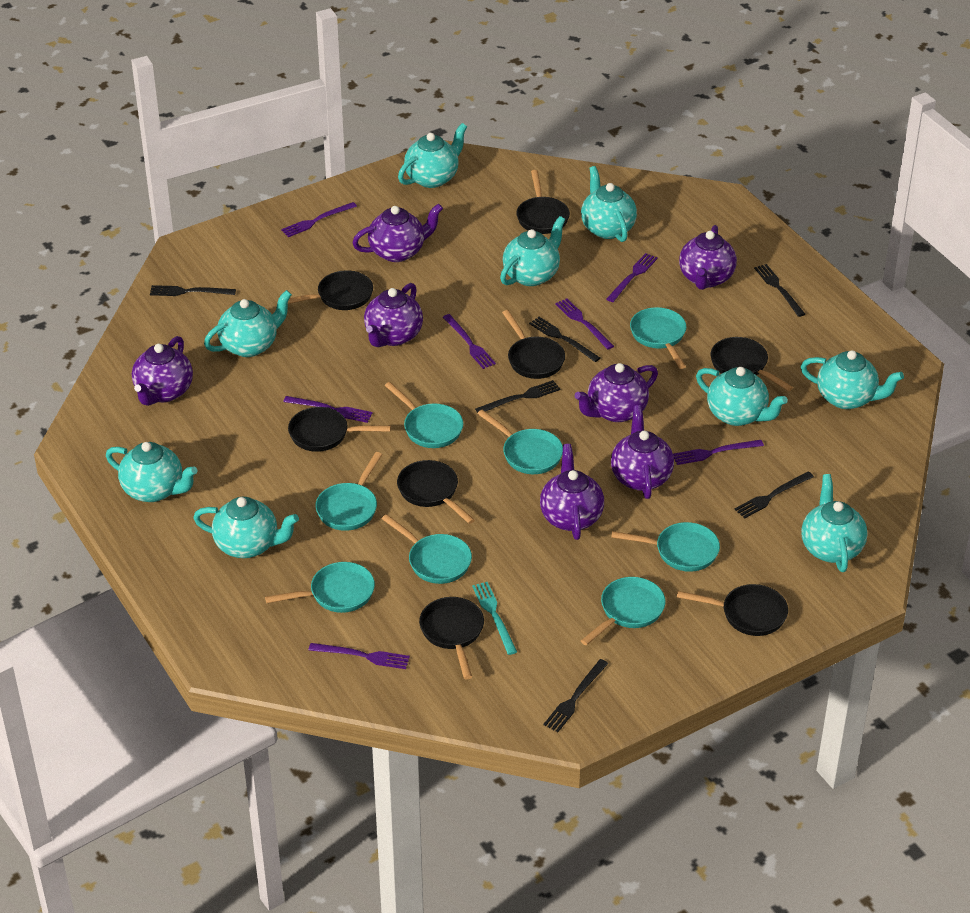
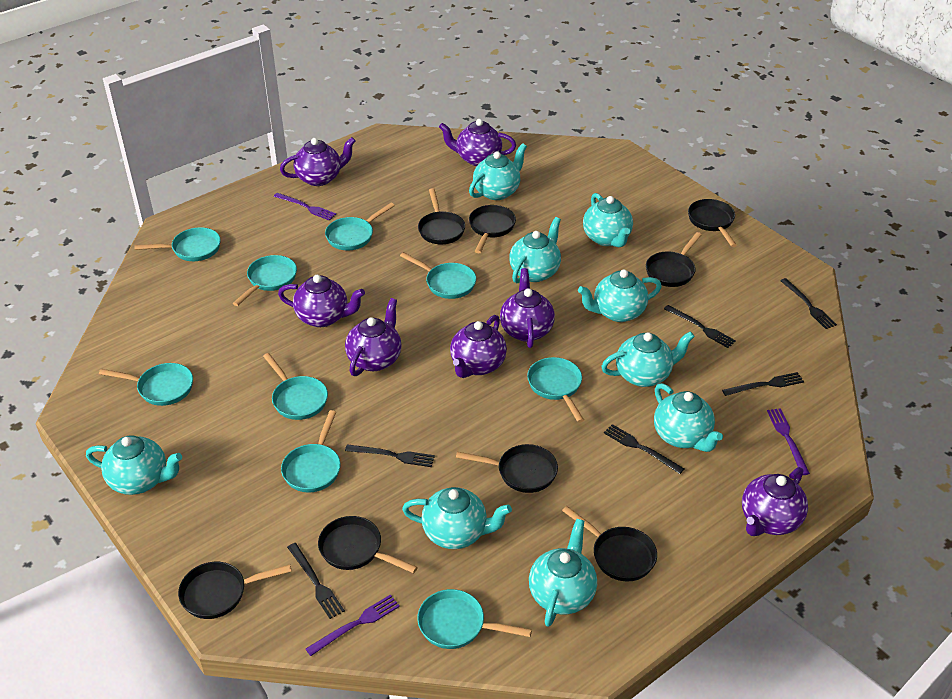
purple fork: [281,202,357,237] [284,396,372,423] [309,643,410,669] [443,314,496,369] [555,298,614,350] [607,253,658,302] [673,440,764,465] = 7 -> [274,193,336,220] [306,594,400,656] [767,408,810,475] = 3
turquoise fork: [472,582,517,655] = 1 -> none = 0
turquoise pan: [265,562,375,613] [315,452,382,531] [382,514,472,584] [385,382,463,448] [477,410,563,474] [581,577,666,646] [611,522,720,572] [630,307,687,369] = 8 -> [99,363,193,406] [134,227,221,261] [233,255,297,306] [263,353,328,420] [281,410,341,492] [325,203,395,250] [400,252,476,299] [417,589,532,649] [527,357,584,423] = 9

